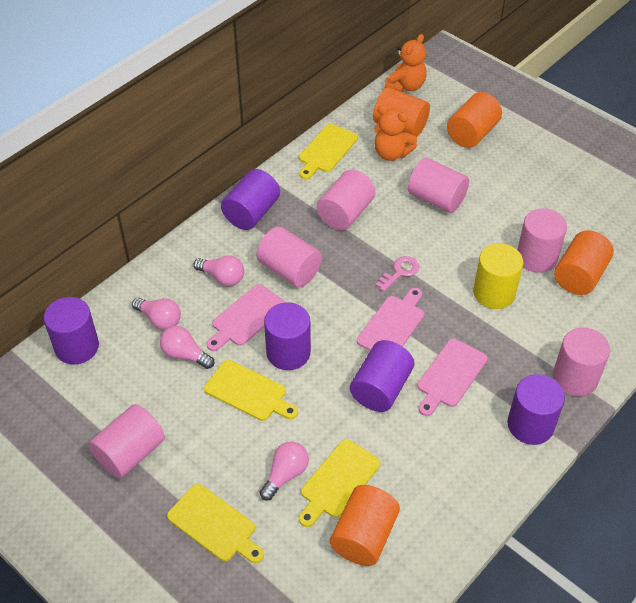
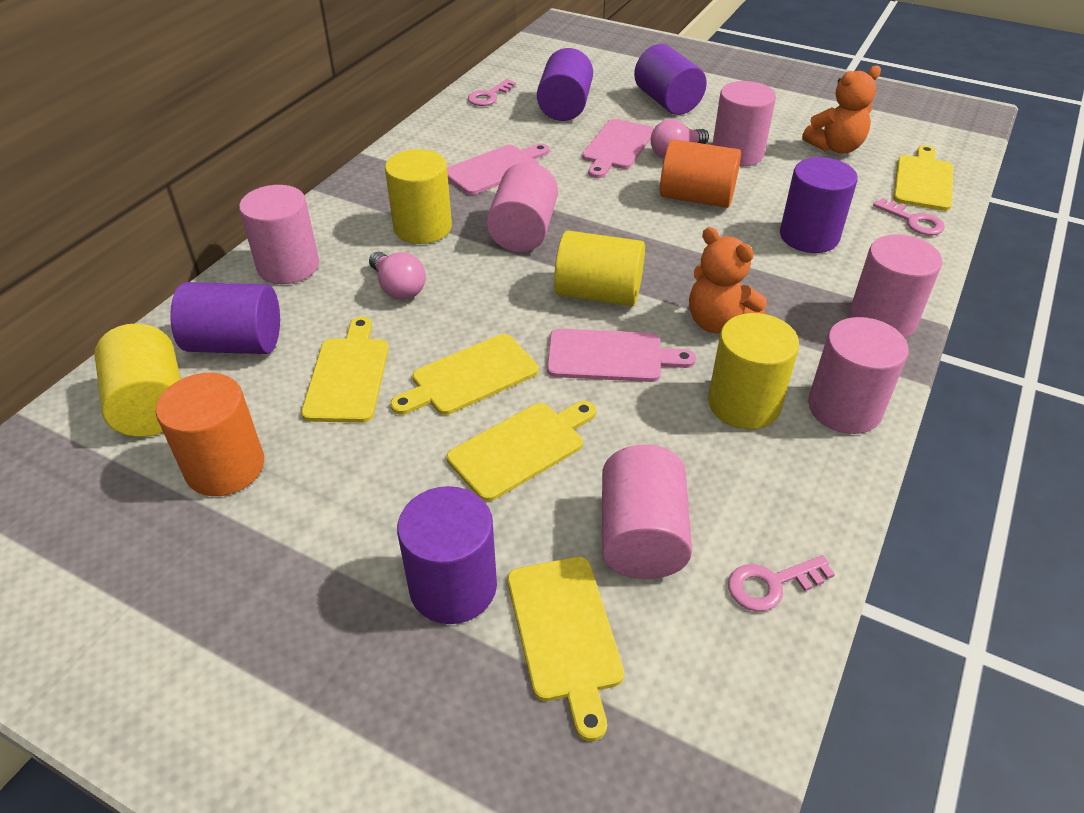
orange cylinder: [330,485,400,566] [373,87,430,137] [447,92,502,148] [554,230,614,295] = 4 -> [156,373,264,496] [660,139,741,208] = 2
pink key: [376,256,419,291] = 1 -> [468,79,516,106] [728,555,835,611] [873,198,945,235] = 3
pink light bulb: [132,298,181,330] [160,326,214,369] [193,255,244,286] [259,441,309,501] = 4 -> [369,251,426,300] [651,119,709,159] = 2
yellow cutting board: [167,484,264,563] [204,360,298,421] [299,124,358,179] [299,439,380,527] = 4 -> [301,316,389,423] [390,334,539,415] [447,401,596,501] [508,557,624,741] [893,145,953,211] = 5
yellow cylinder: [473,243,524,309] = 1 -> [94,323,181,437] [385,149,452,244] [554,230,645,306] [708,313,799,429] = 4

